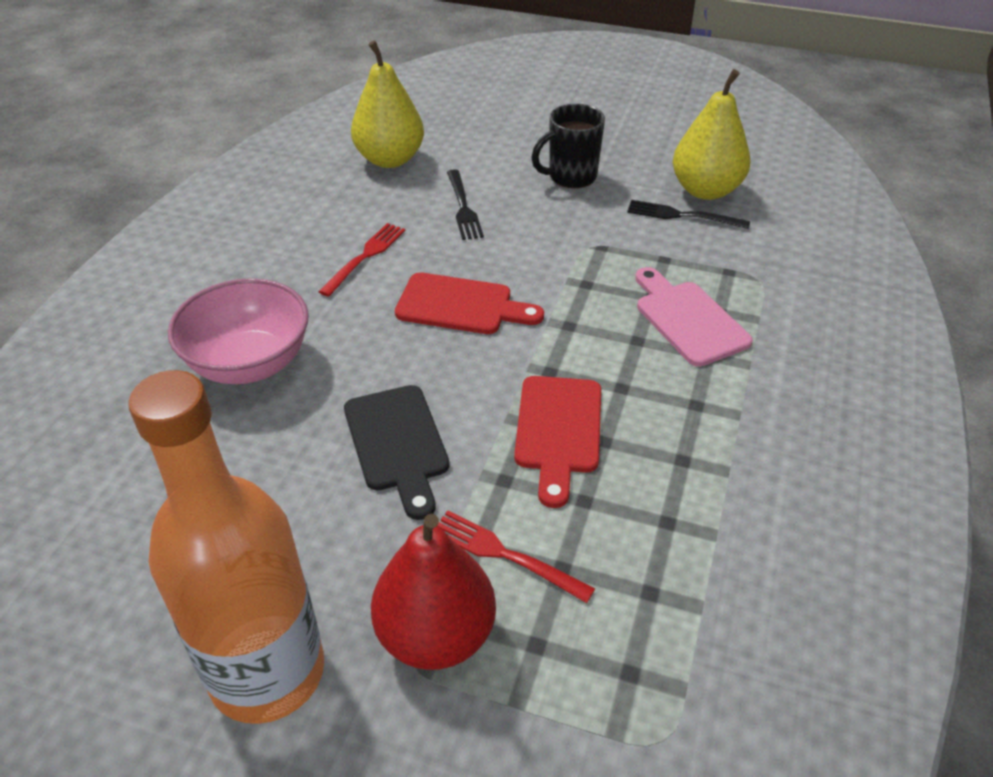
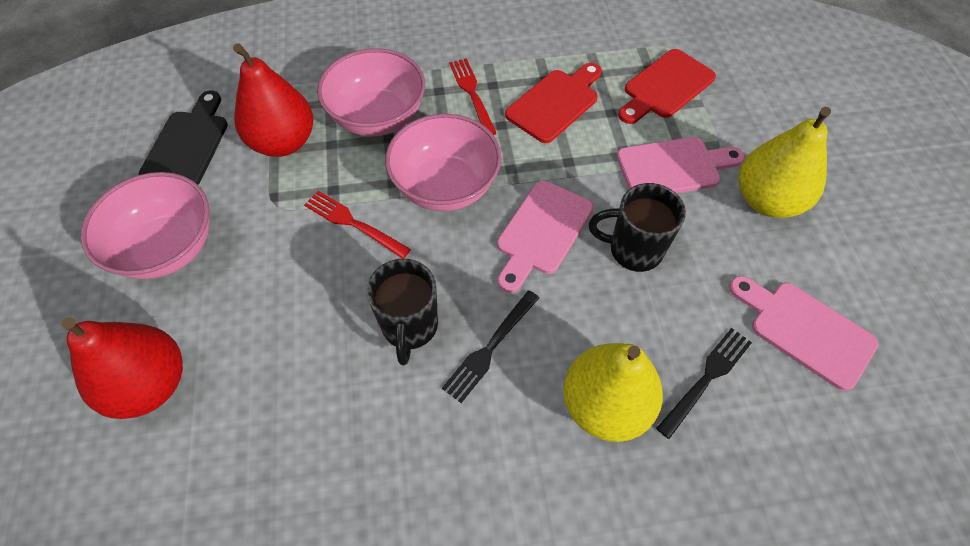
black mug: [531,104,605,188] = 1 -> [367,259,438,365] [589,183,686,272] = 2
orange bottle: [128,370,324,724] = 1 -> none = 0
pink bowl: [168,278,309,384] = 1 -> [81,172,210,279] [317,48,425,136] [385,114,501,211] = 3
pink cutting board: [635,267,753,367] = 1 -> [497,180,593,293] [617,137,745,193] [729,276,879,391] = 3
red pear: [371,513,496,670] = 1 -> [61,317,183,419] [233,43,313,157] = 2

